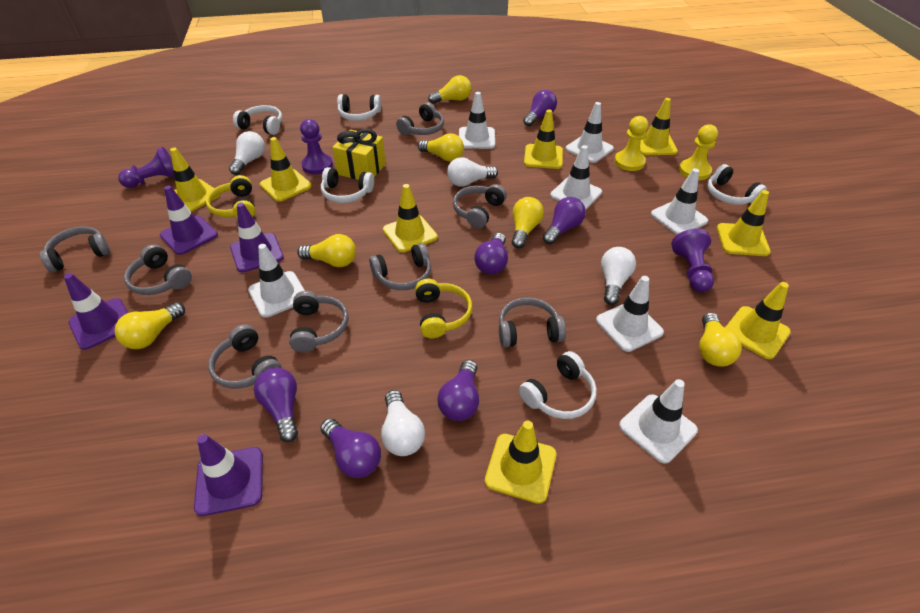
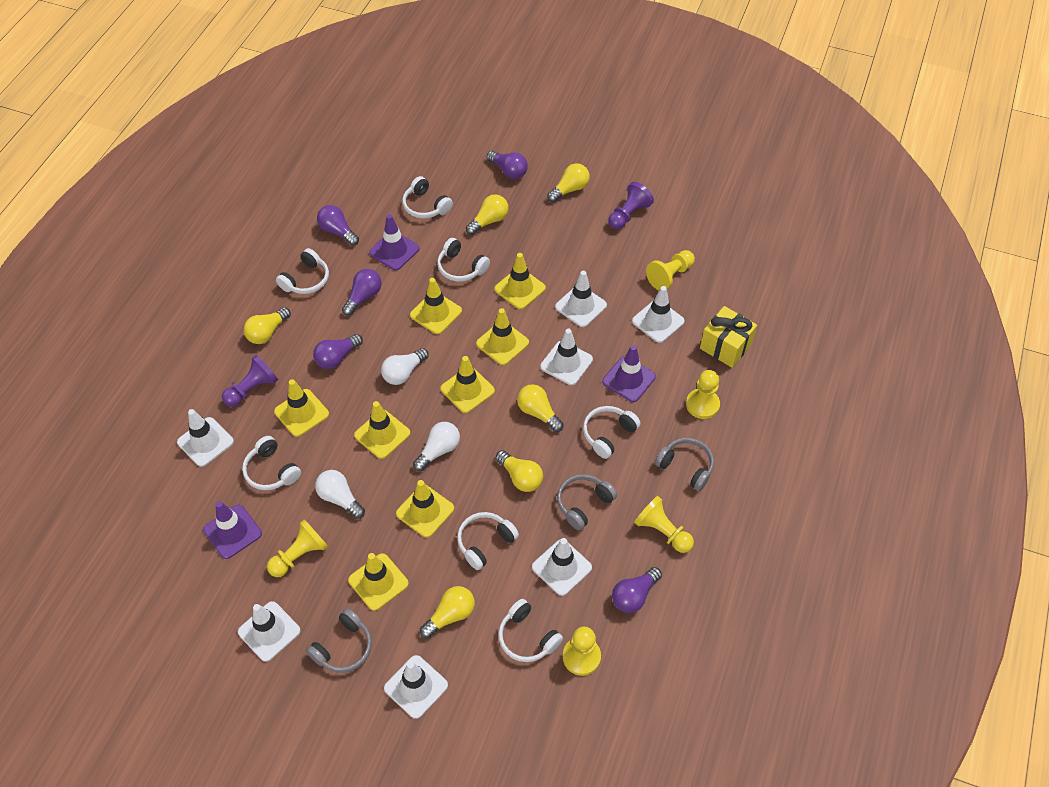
grey headphones: [40,226,110,273] [124,244,192,295] [208,324,282,389] [289,291,349,353] [369,243,431,290] [396,102,444,135] [453,184,507,228] [499,298,566,347] = 8 -> [306,608,372,673] [557,474,617,530] [655,438,714,491] = 3
purple light bulb: [254,367,298,442] [320,418,381,478] [437,360,479,421] [474,233,508,275] [523,90,557,126] [543,197,586,244] = 6 -> [313,334,363,369] [317,205,359,246] [342,269,382,316] [487,151,528,179] [612,567,662,613] = 5
purple pawn: [118,147,174,188] [300,119,333,175] [671,229,714,292] = 3 -> [222,355,278,407] [608,182,654,230] = 2
purple traffic cone: [64,273,128,350] [160,185,218,255] [194,434,263,516] [230,203,284,273] = 4 -> [203,501,262,559] [369,214,419,270] [602,345,656,402] = 3
white headphones: [233,105,283,135] [321,167,374,203] [337,94,381,121] [519,351,597,419] [707,164,767,205] = 5 -> [242,436,301,490] [276,248,329,294] [402,176,453,219] [437,238,490,282] [457,512,519,570] [498,599,563,662] [583,406,641,459] = 7
white light bulb: [229,131,265,175] [381,390,425,456] [447,157,498,187] [601,247,636,305] = 4 -> [315,470,365,519] [381,348,429,385] [413,422,460,471] = 3
yellow headphones: [206,175,255,218] [415,279,472,338] = 2 -> none = 0
yellow pawn: [614,116,648,171] [679,124,718,180] = 2 -> [267,519,328,577] [563,627,601,676] [634,496,694,553] [646,250,695,290] [686,370,720,419] = 5

